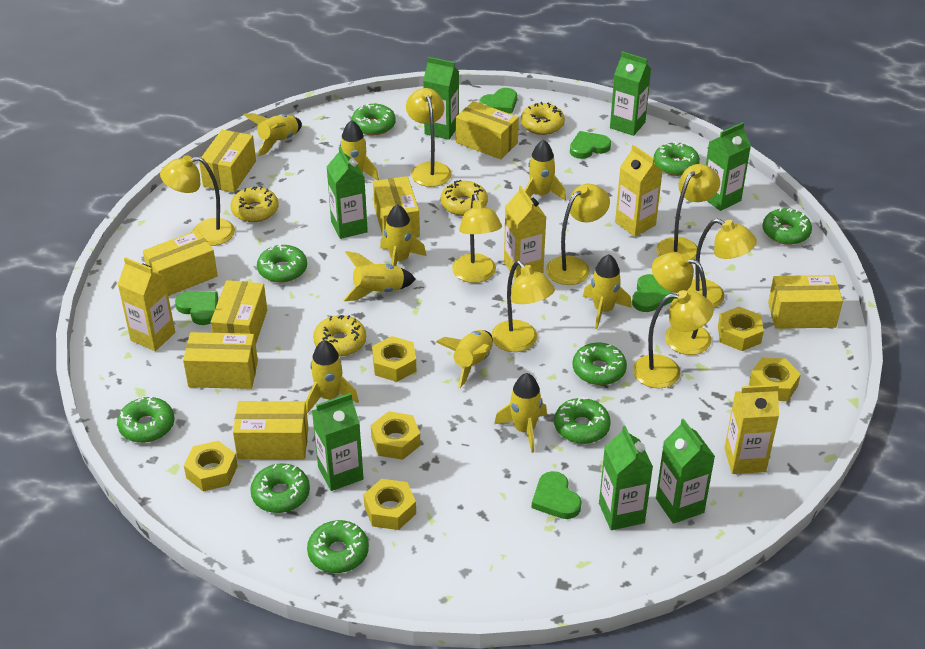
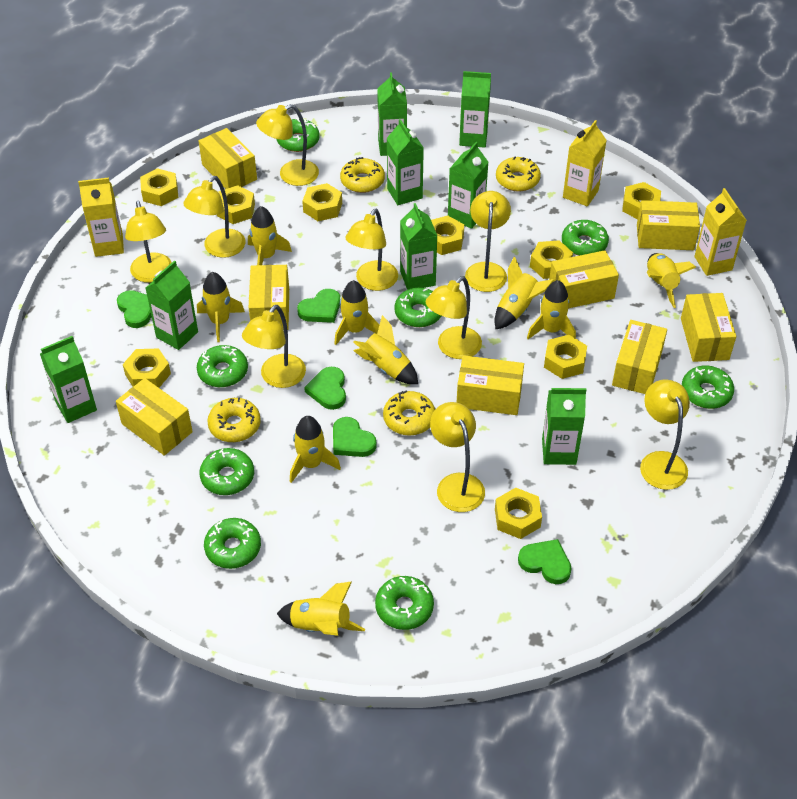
green carton: [312,393,364,491] [327,147,368,239] [423,57,459,140] [599,426,653,530] [610,51,651,136] [656,419,715,524] [706,122,751,211] = 7 -> [40,336,97,423] [146,260,198,350] [377,72,407,156] [387,119,424,205] [400,203,437,290] [448,142,488,229] [459,71,491,148] [542,388,586,465] = 8
green donut: [117,397,174,443] [250,464,310,513] [257,244,307,283] [307,520,369,573] [351,103,396,135] [554,397,611,444] [573,343,627,385] [654,142,700,176] [762,208,812,245] = 9 -> [197,345,248,387] [199,448,254,495] [204,518,261,569] [277,118,320,152] [375,576,434,630] [394,288,441,327] [562,220,609,256] [682,366,734,409] = 8
yellow carton: [118,257,175,351] [504,186,546,279] [615,145,663,236] [724,384,779,474] = 4 -> [78,178,124,257] [563,120,607,206] [694,188,747,276] = 3
yellow nut: [184,441,238,491] [363,479,416,530] [371,411,421,460] [372,336,417,382] [718,307,764,351] [749,358,801,401] = 6 -> [123,348,171,388] [140,168,178,206] [217,185,255,224] [302,183,342,221] [431,216,464,255] [495,488,542,539] [530,241,573,279] [544,335,587,379] [622,182,661,219] = 9

